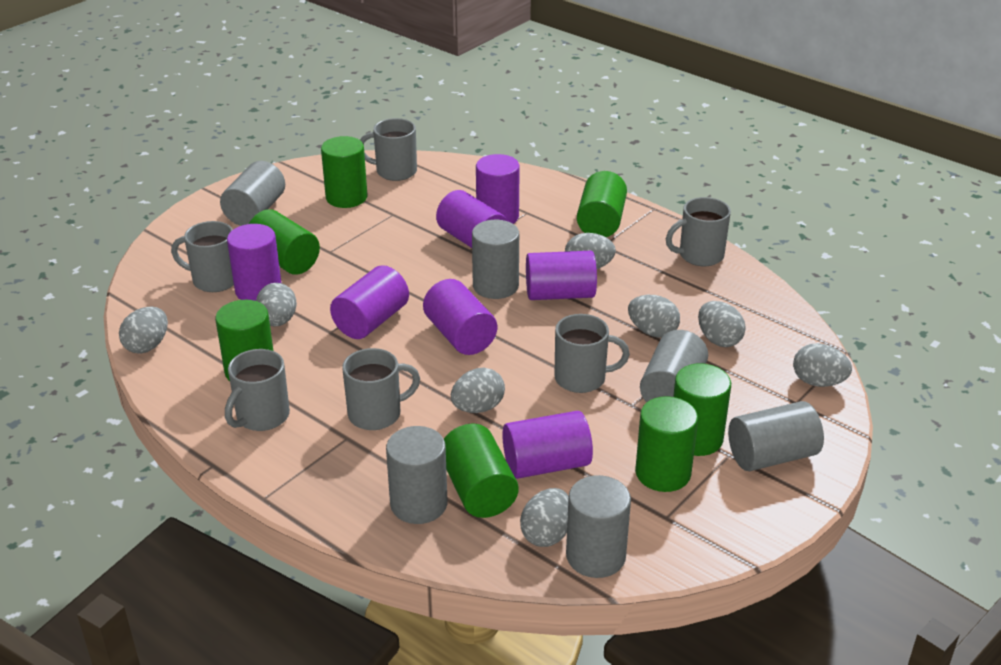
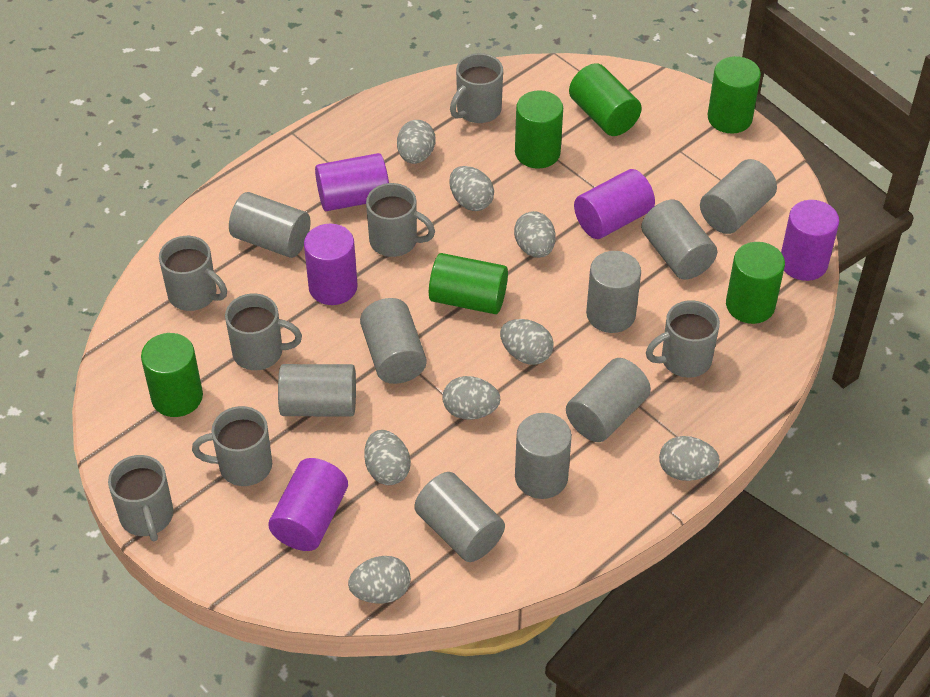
green cylinder: [215,300,274,381] [249,209,320,274] [321,136,368,208] [444,423,518,518] [577,171,627,237] [635,396,698,492] [673,363,731,456] = 7 -> [141,333,203,417] [429,253,508,314] [515,90,563,169] [569,63,642,136] [708,56,761,133] [726,242,785,324] = 6
grey cylinder: [220,161,285,226] [386,426,447,524] [472,220,519,299] [566,475,631,578] [640,330,708,403] [728,401,824,471] = 6 -> [229,192,311,258] [278,364,356,417] [360,298,427,384] [414,472,505,562] [515,413,572,499] [566,358,651,442] [586,251,641,333] [641,200,717,280] [700,159,777,234] = 9
grey mug: [171,221,234,292] [225,349,290,431] [342,348,420,430] [360,118,417,181] [554,314,630,393] [666,197,731,266] = 6 -> [108,455,173,541] [159,236,227,311] [192,406,272,486] [225,294,302,370] [366,183,435,257] [450,53,503,123] [646,300,720,378] = 7
purple cylinder: [227,224,281,301] [330,265,409,339] [423,279,497,355] [436,190,507,248] [476,154,520,224] [503,411,593,479] [526,251,597,300] = 7 -> [268,458,348,551] [304,224,358,305] [315,153,389,211] [574,169,655,239] [781,200,839,281] = 5

